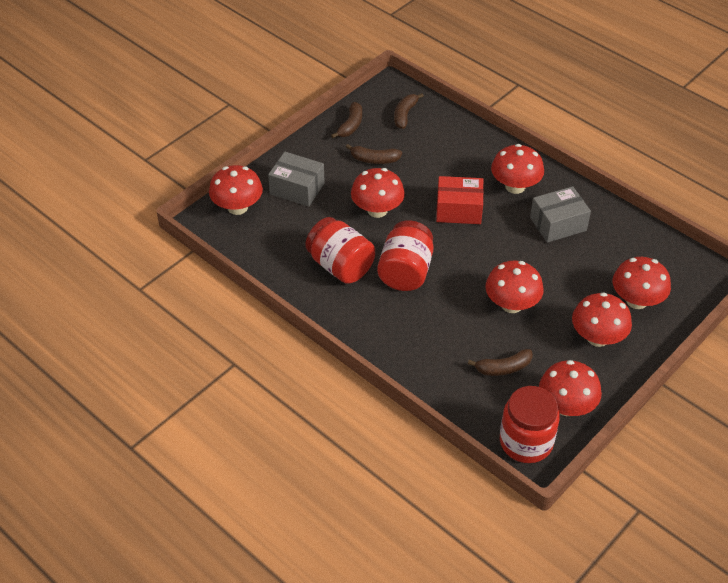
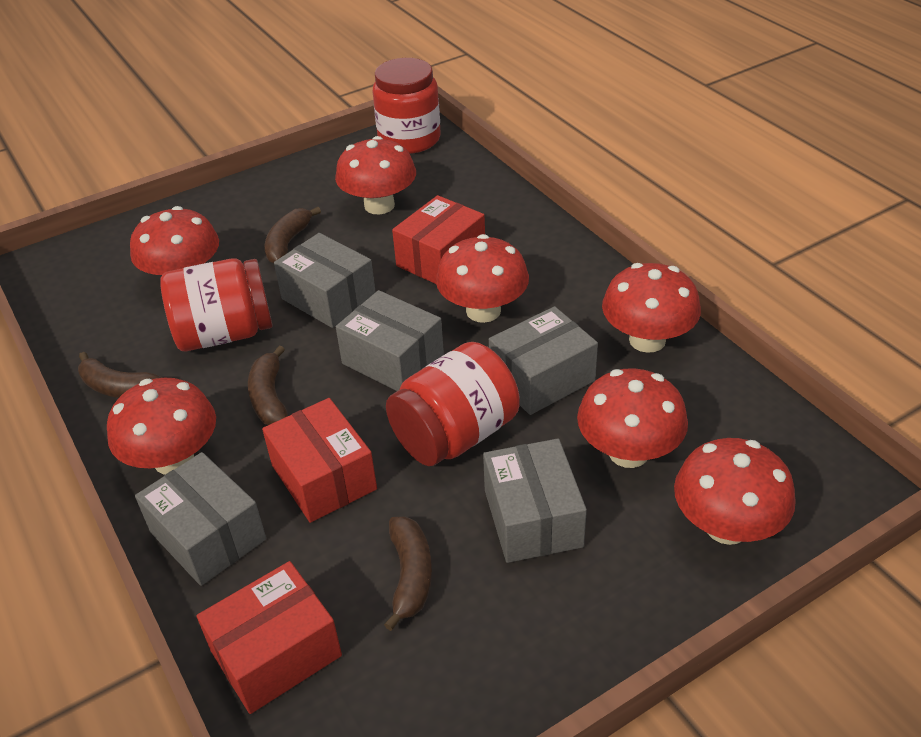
grey box: [268,152,325,207] [530,186,591,243] = 2 -> [135,452,266,586] [274,233,376,328] [336,290,444,391] [483,438,587,563] [489,306,598,415] = 5
red box: [436,176,484,224] = 1 -> [197,561,342,714] [262,398,377,523] [392,195,485,284] = 3

